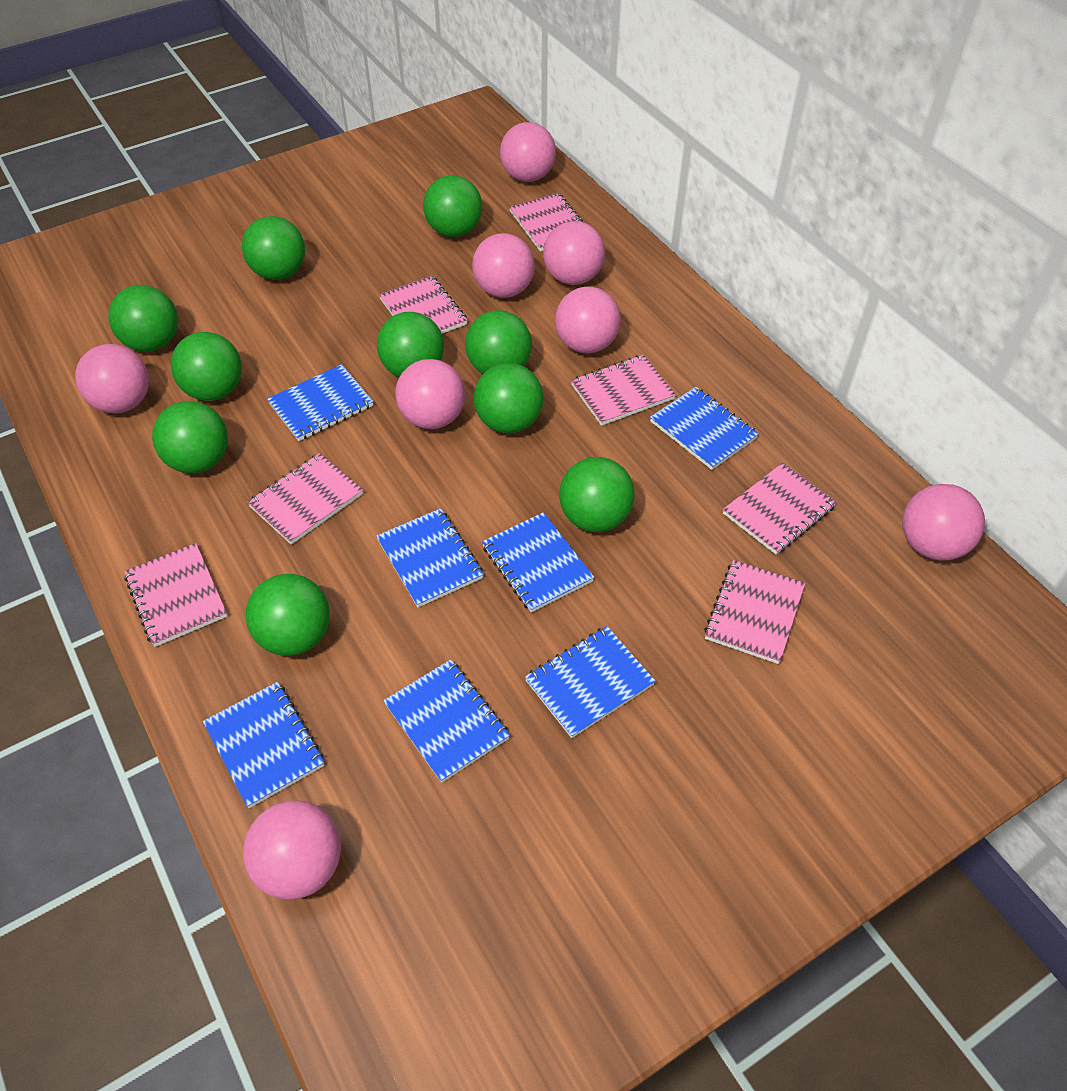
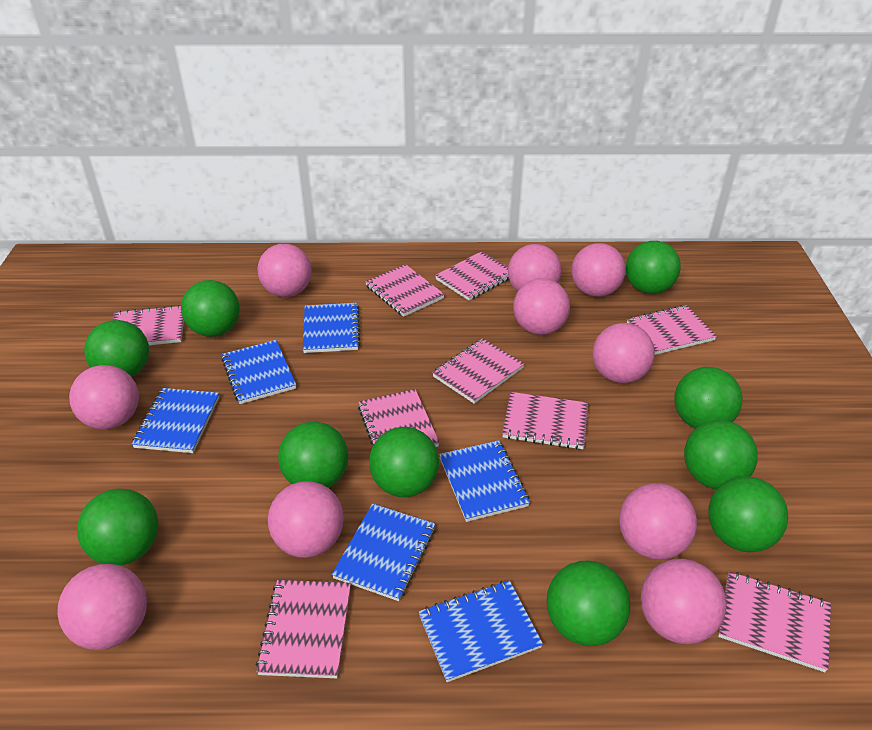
blue notebook: [203,682,325,808] [267,364,373,441] [376,508,484,607] [383,659,510,783] [482,512,594,613] [525,626,656,738] [650,387,759,470] = 7 -> [132,388,219,453] [221,340,296,404] [303,303,360,353] [332,504,435,601] [419,580,543,682] [439,440,530,522] = 6
pink ball: [75,344,149,413] [243,800,341,900] [395,359,465,429] [472,233,535,298] [500,122,556,182] [543,221,605,285] [555,286,621,354] [902,484,985,561] = 8 -> [57,564,147,650] [69,365,139,429] [257,244,312,297] [268,481,344,558] [508,244,562,292] [513,278,570,335] [571,243,626,297] [593,323,655,383] [619,483,697,560] [641,559,727,644] = 10
pink notebook: [124,543,227,647] [247,453,363,545] [379,275,468,334] [509,193,583,251] [571,355,676,426] [704,560,805,664] [723,463,837,554] = 7 -> [112,305,184,345] [256,580,351,678] [358,389,440,447] [365,264,445,317] [432,338,524,404] [435,251,509,301] [502,392,588,450] [627,305,717,355] [718,571,831,672] = 9

